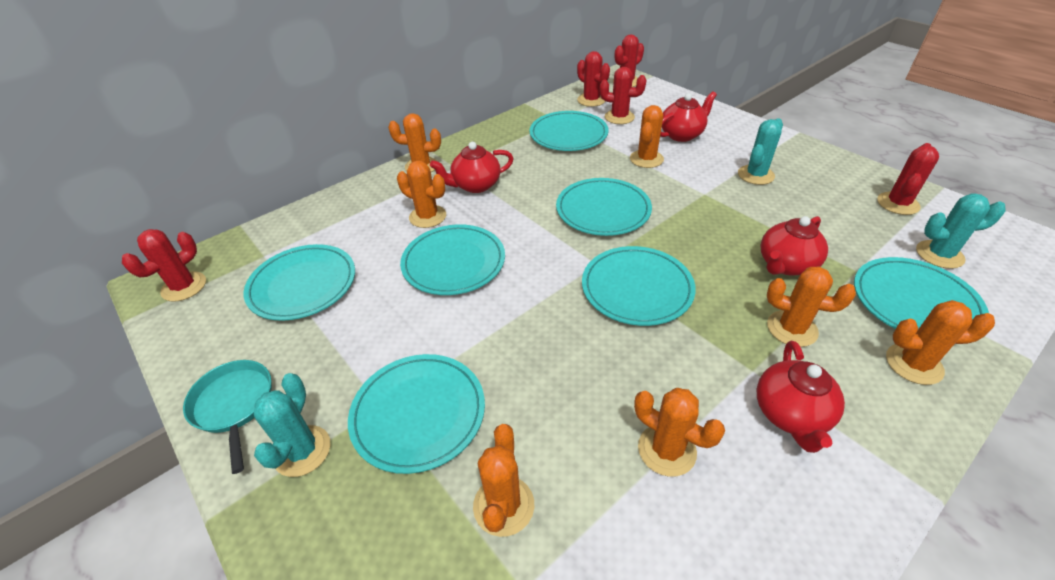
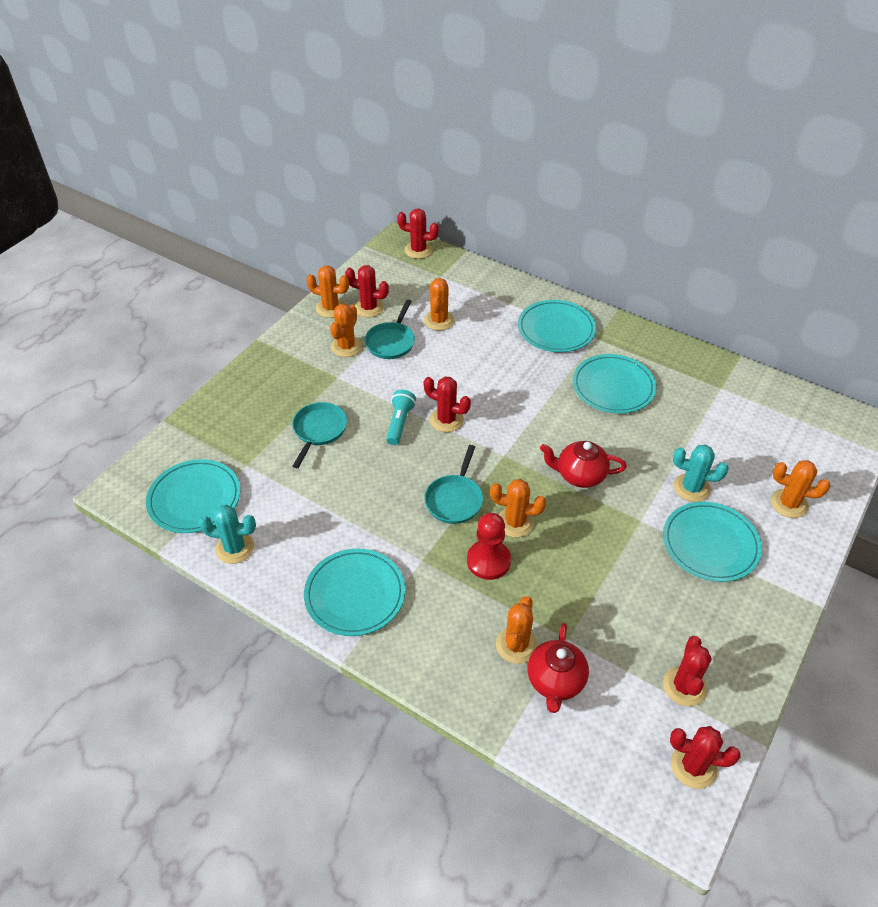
orange cactus: [388,113,441,172] [397,161,446,228] [473,424,534,537] [630,105,664,168] [634,388,725,477] [767,266,856,347] [886,300,995,385] = 7 -> [306,266,349,318] [330,304,362,357] [424,278,455,331] [490,479,546,537] [496,596,538,664] [771,460,830,518] = 6
red pawn: none = 0 -> [467,513,511,580] = 1
red teapot: [430,142,514,193] [660,91,717,142] [757,341,845,453] [761,216,828,275] = 4 -> [527,623,589,713] [540,441,627,488] = 2
turquoise cactus: [254,373,330,477] [738,118,783,185] [916,194,1006,269] = 3 -> [199,505,256,564] [673,445,729,502] = 2
turquoise flashlight: none = 0 -> [386,390,416,445] = 1
turquoise pan: [183,360,272,474] = 1 -> [292,402,347,468] [365,299,415,359] [424,445,483,524] = 3
turquoise plate: [244,244,355,321] [348,354,485,474] [400,224,505,295] [529,111,609,151] [556,178,652,236] [582,246,696,326] [854,257,989,329] = 7 -> [146,459,241,533] [304,549,405,636] [518,300,596,352] [572,354,656,414] [663,502,762,582] = 5

